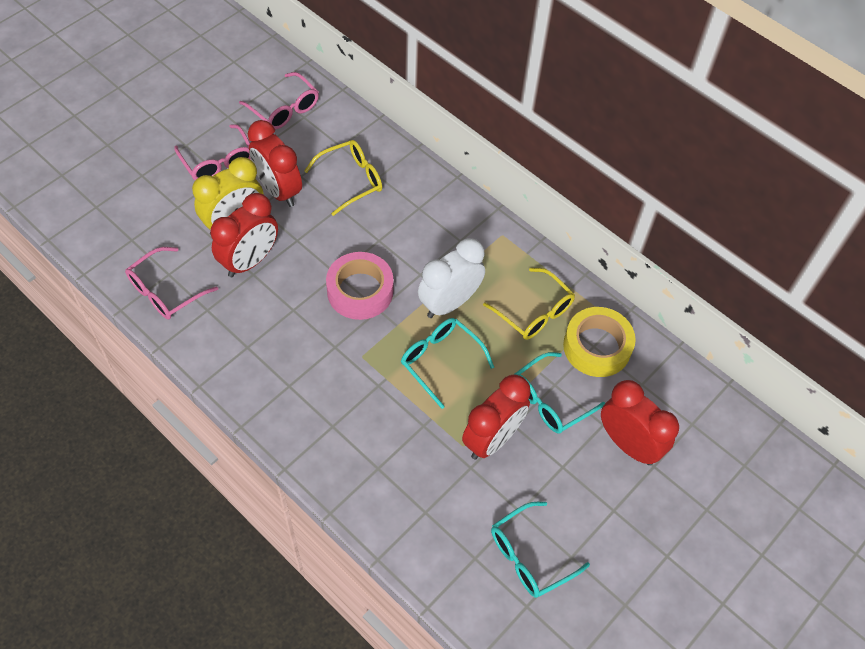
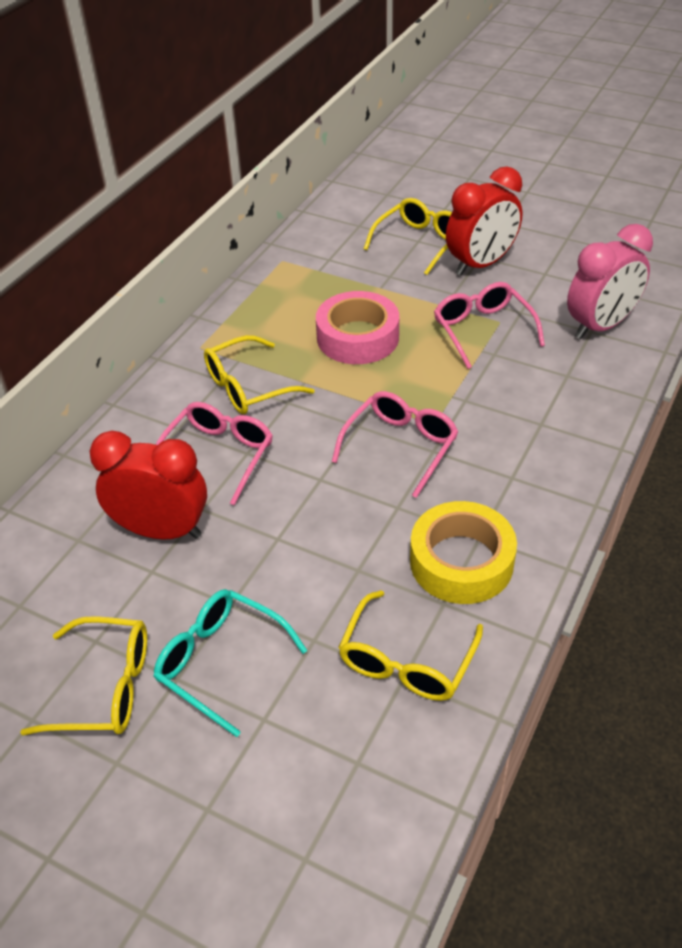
pink clock: none = 0 -> [567,224,653,339] = 1
red clock: [210,193,278,277] [248,120,302,207] [462,374,531,460] [601,380,679,465] = 4 -> [89,431,207,540] [446,166,522,276] = 2
turquoise glasses: [401,318,494,409] [491,502,590,598] [514,352,605,433] = 3 -> [154,589,307,737] = 1
white clock: [418,238,485,318] = 1 -> none = 0
yellow clock: [192,157,264,235] = 1 -> none = 0
yellow glasses: [304,140,382,216] [483,268,575,340] = 2 -> [20,616,147,736] [204,335,315,414] [338,590,483,701] [364,198,452,275] = 4

